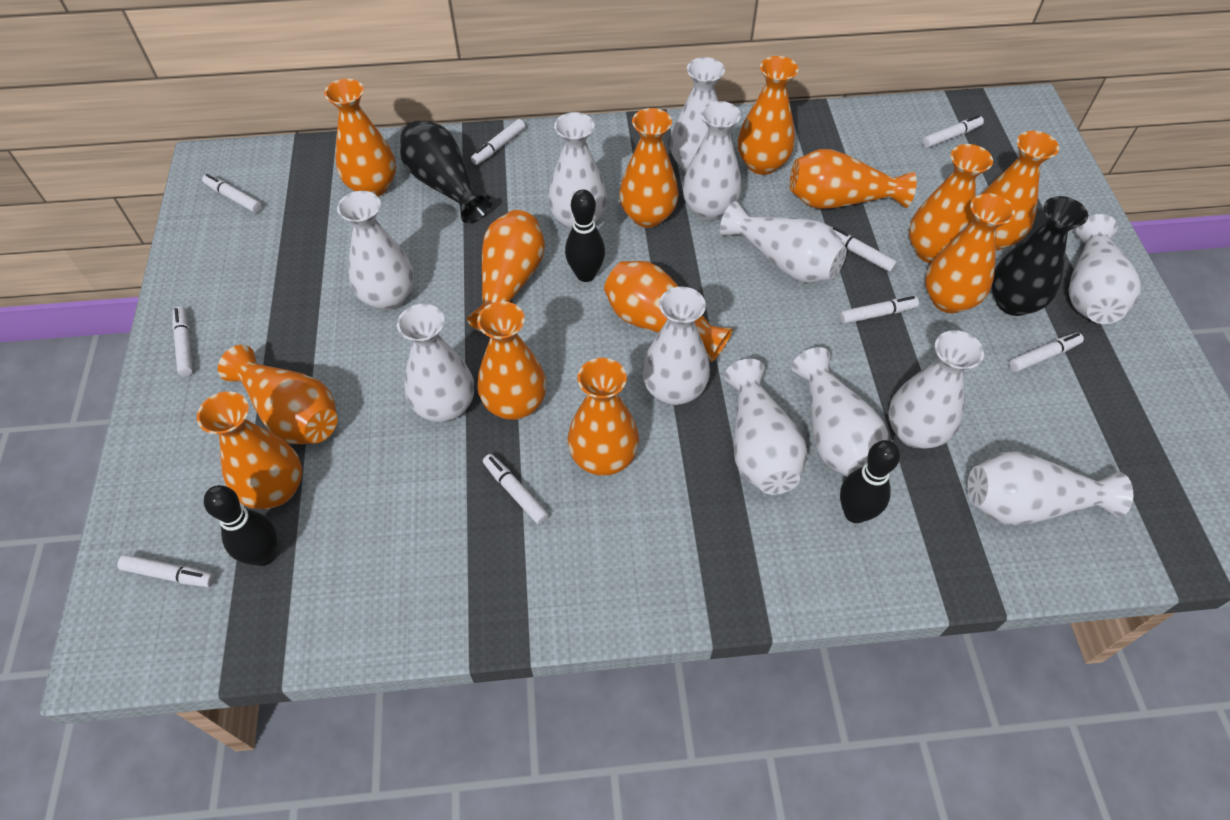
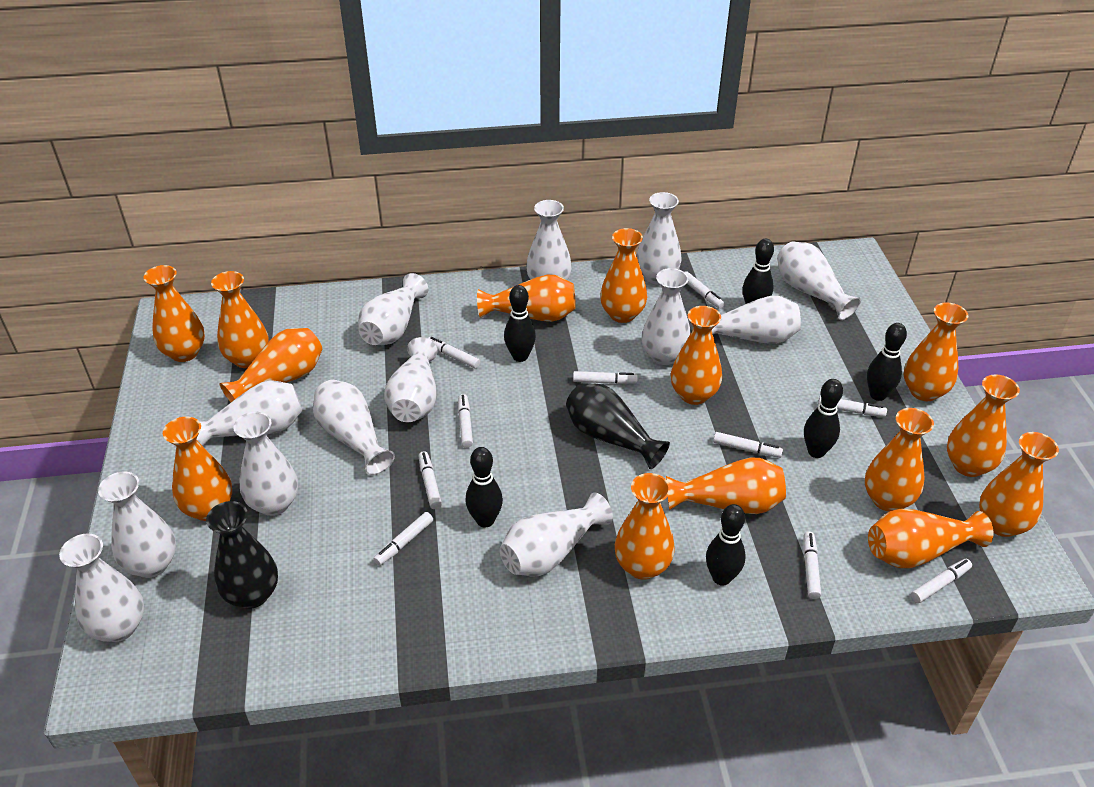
black bowling pin: [204,485,277,566] [565,189,605,282] [840,440,900,523] = 3 -> [466,447,503,528] [504,285,536,362] [706,504,746,586] [743,239,774,304] [804,379,843,458] [867,323,907,401] = 6
orange vase: [197,391,302,509] [218,345,337,444] [324,79,396,196] [467,210,545,332] [477,301,546,420] [568,358,639,476] [604,261,733,362] [619,108,679,228] [738,56,798,175] [790,149,917,209] [909,144,993,263] [925,193,1015,313] [980,131,1059,250] = 13 -> [144,265,205,362] [163,417,232,521] [211,271,269,368] [219,328,322,402] [477,275,576,322] [600,228,647,323] [615,473,675,580] [666,457,786,514] [671,306,722,405] [865,408,934,512] [868,509,993,568] [904,302,968,401] [947,375,1020,477] [979,432,1059,537] = 14
white marker: [117,554,215,587] [172,307,193,376] [202,174,262,213] [471,119,525,165] [483,454,549,525] [831,227,897,272] [839,296,919,324] [922,115,984,148] [1009,332,1084,372] = 9 -> [373,512,433,566] [419,451,442,509] [427,337,480,369] [458,394,473,448] [573,371,638,384] [685,271,725,309] [713,432,783,458] [803,532,821,599] [818,396,887,417] [911,559,972,603] = 10
white vase: [337,191,414,311] [397,304,474,422] [548,112,607,230] [642,287,710,405] [670,57,725,173] [682,101,742,221] [720,201,847,283] [724,359,807,495] [791,347,888,476] [888,330,984,449] [967,451,1133,525] [1069,214,1141,324] = 12 -> [59,533,144,642] [98,471,176,578] [197,380,303,446] [233,412,298,516] [313,380,395,475] [358,273,428,345] [384,337,438,422] [500,493,613,576] [526,200,572,280] [636,192,682,285] [642,268,691,365] [712,296,801,344] [777,242,861,320] = 13

